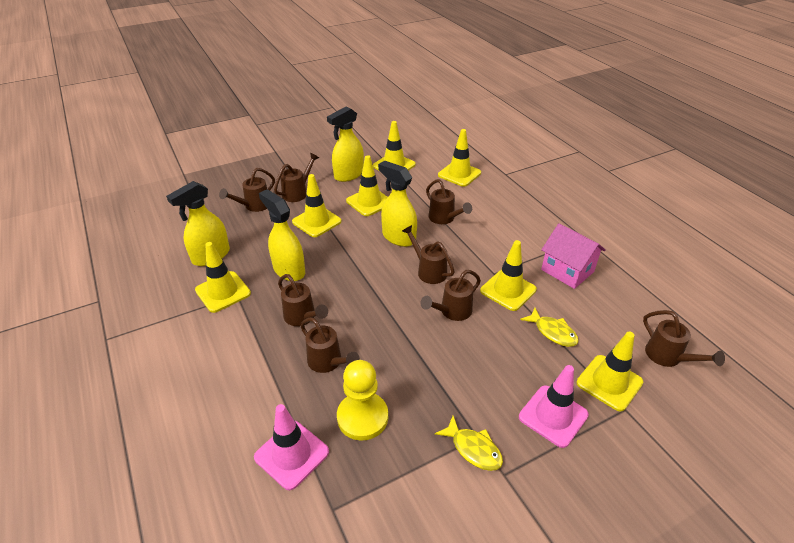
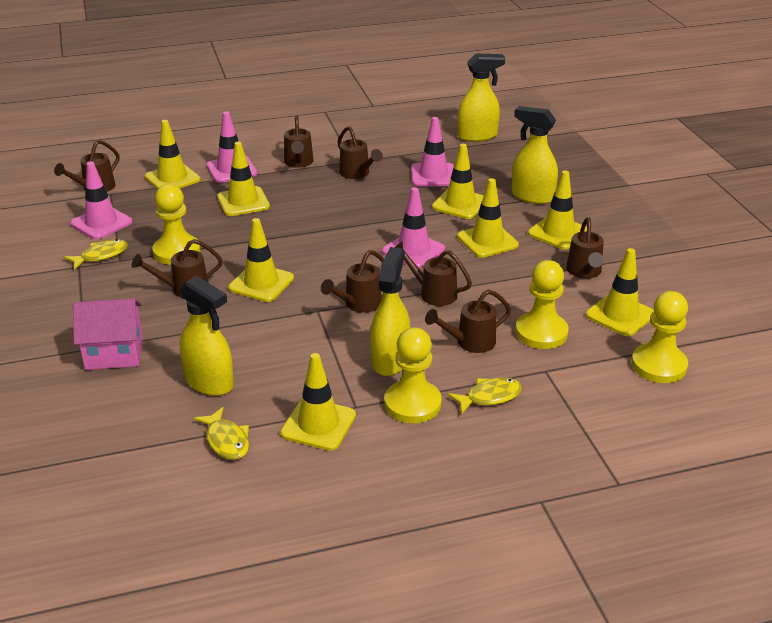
pink traffic cone: [254,404,329,490] [519,365,589,448] = 2 -> [70,161,132,240] [206,111,257,183] [382,187,445,268] [411,117,454,187] = 4
yellow fish: [435,416,503,471] [520,308,579,347] = 2 -> [64,239,128,270] [194,407,249,460] [448,378,522,415] = 3
yellow pawn: [337,360,388,441] = 1 -> [153,184,200,265] [385,327,442,423] [516,260,569,349] [631,291,688,383] = 4
yellow traffic cone: [195,242,251,313] [292,174,342,237] [346,155,388,216] [373,121,416,171] [438,129,481,187] [480,240,537,311] [577,332,643,411] = 7 -> [145,120,201,189] [217,142,270,216] [228,218,294,302] [280,353,356,451] [432,144,484,219] [457,178,519,258] [528,170,587,250] [586,248,654,336] = 8

